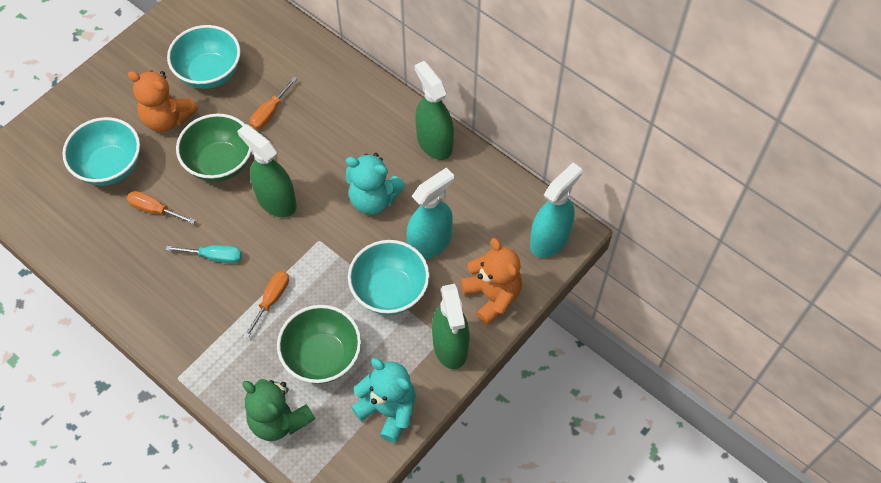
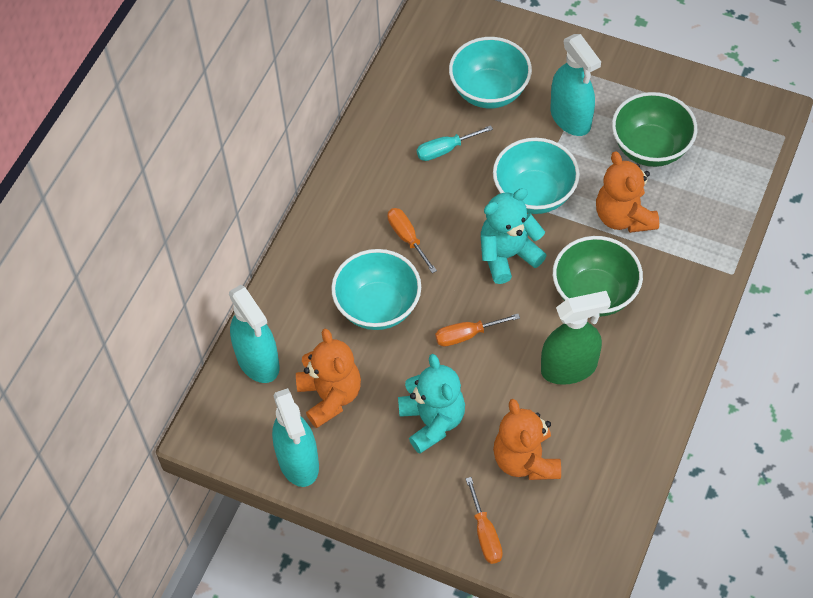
green spray bottle: [237,124,297,217] [415,61,454,160] [432,284,470,369] = 3 -> [541,291,611,385] = 1
green teddy bear: [243,379,315,441] = 1 -> none = 0
orange teddy bear: [127,70,198,132] [461,238,522,325] = 2 -> [296,328,361,428] [493,399,561,480] [596,151,659,233] = 3
turquoise spray bottle: [406,167,454,260] [530,163,582,258] = 2 -> [229,285,280,383] [272,388,319,487] [551,34,601,136] = 3

